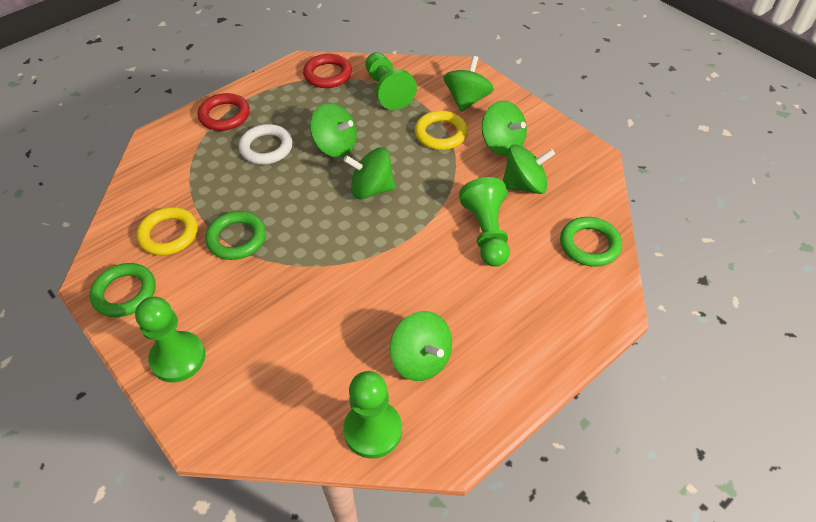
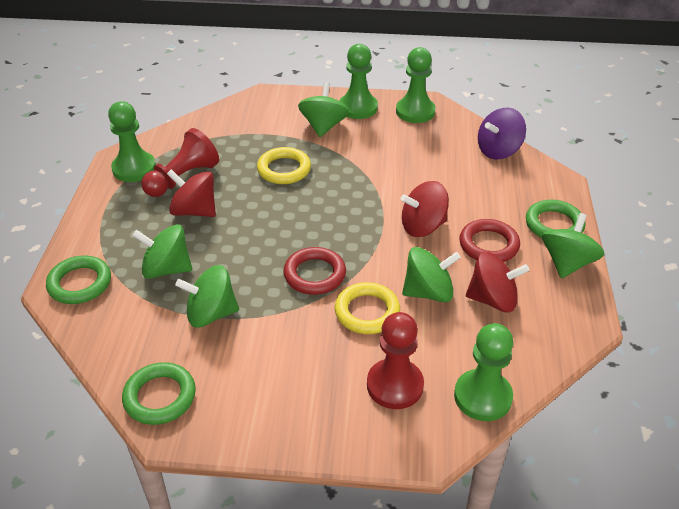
green spinning top: [310,103,357,157] [343,147,396,199] [390,311,452,381] [443,56,494,112] [482,100,527,156] [503,144,555,194] = 6 -> [132,224,192,279] [175,265,239,328] [298,82,349,137] [402,247,461,302] [542,213,605,278] = 5
purple spinning top: none = 0 -> [478,108,526,159] = 1
red pawn: none = 0 -> [141,128,219,197] [367,312,424,409] = 2
red spinning top: none = 0 -> [167,169,216,217] [401,181,449,237] [466,252,529,312] = 3
white ring: [239,124,293,164] = 1 -> none = 0

